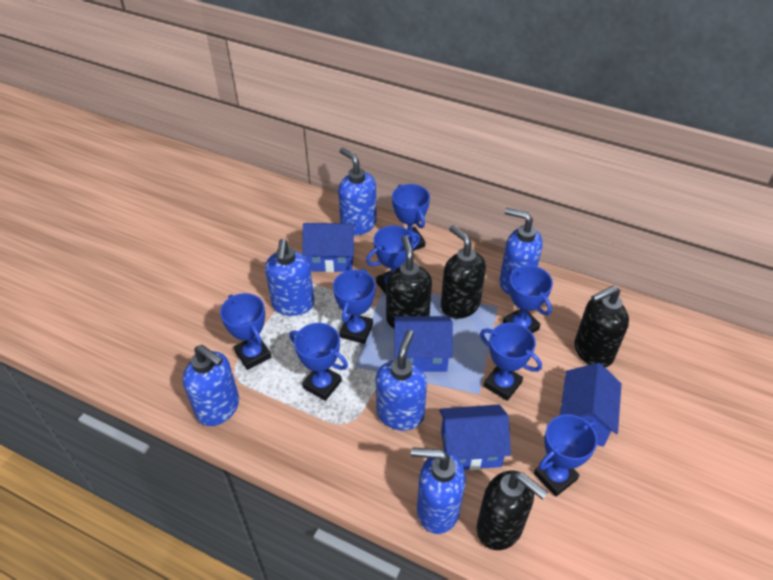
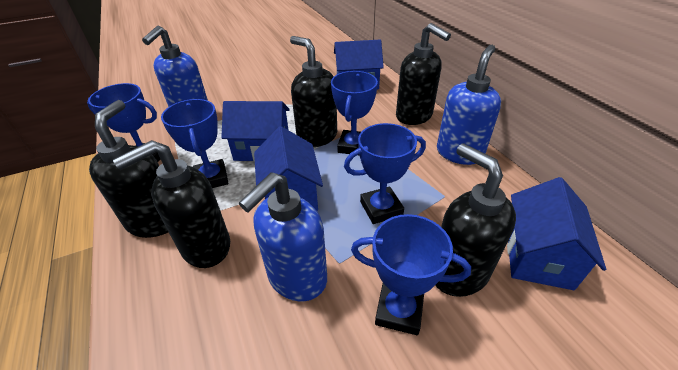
black soap dispenser: [386,236,432,329] [441,225,486,319] [477,471,548,550] [574,286,629,368] = 4 -> [89,100,168,238] [113,140,230,268] [290,36,337,147] [396,23,451,125] [435,144,516,297] = 5
blue soap dispenser: [183,345,239,426] [265,239,314,316] [338,148,377,236] [376,330,427,430] [411,447,465,534] [499,208,543,295] = 6 -> [142,25,208,107] [239,172,327,302] [437,45,501,165] = 3
blue trophy: [220,293,271,370] [289,323,348,401] [333,269,376,344] [366,226,420,294] [392,184,430,251] [480,323,542,401] [503,265,553,333] [534,414,597,497] = 8 -> [87,83,160,162] [161,99,229,188] [331,71,378,155] [344,123,426,224] [351,214,471,335] = 5

